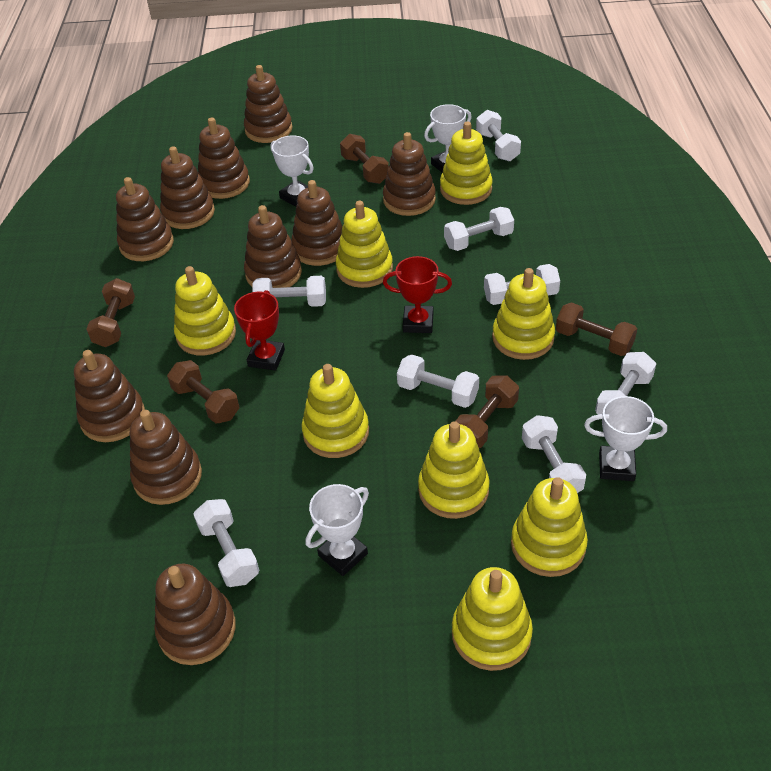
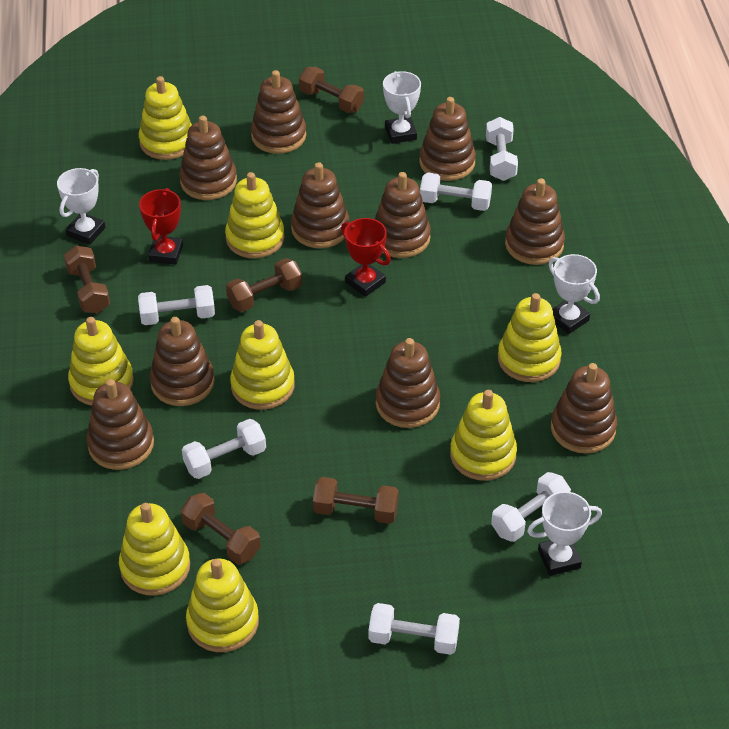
white dumbbell: [193,499,259,587] [252,276,326,307] [397,354,479,408] [444,207,514,251] [476,110,521,161] [484,264,560,305] [522,415,586,493] [595,352,656,414] = 8 -> [138,285,215,325] [182,419,266,479] [369,603,460,655] [420,172,492,211] [486,117,518,181] [491,472,571,542] = 6

